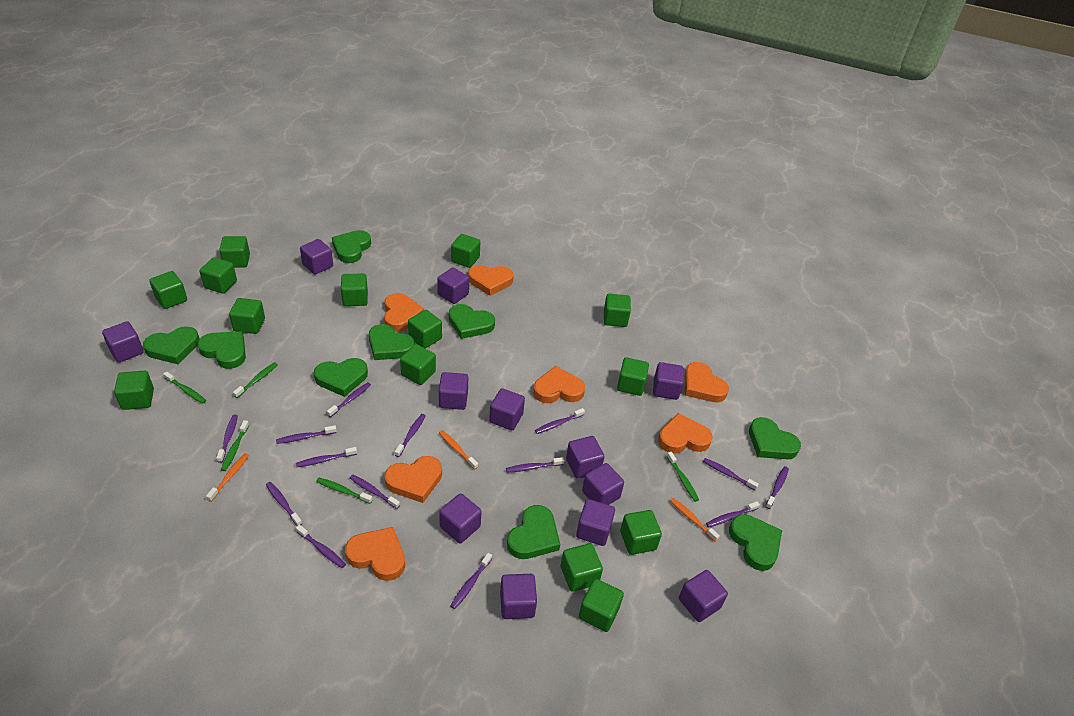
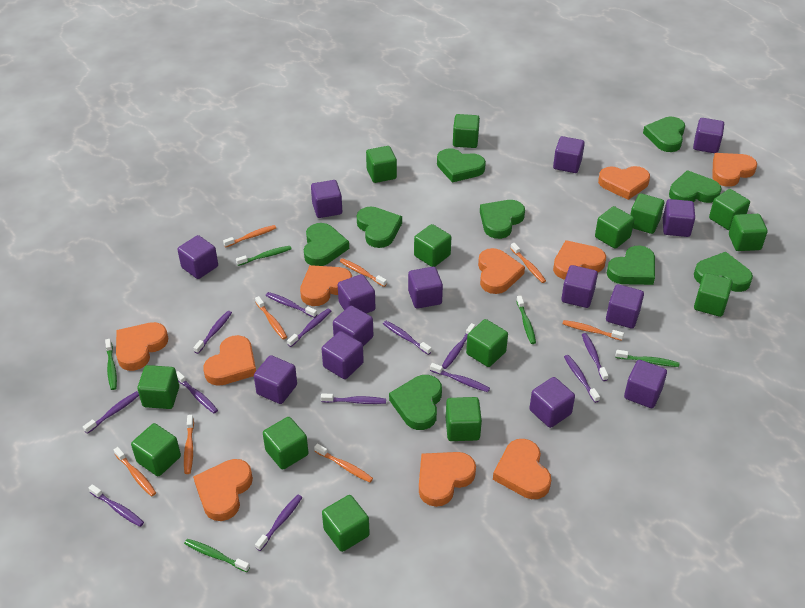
orange heart: [345,527,405,581] [384,293,424,332] [385,456,442,503] [468,265,514,296] [533,366,585,403] [658,413,713,454] [684,362,729,402] = 7 -> [116,322,168,371] [193,459,253,521] [203,335,256,386] [300,265,352,306] [419,452,476,507] [478,248,525,294] [493,439,551,499] [553,240,606,279] [598,166,650,200] [712,153,757,187] = 10
orange toothbrush: [206,453,249,502] [439,430,478,470] [670,498,720,542] = 3 -> [114,447,156,496] [184,415,194,474] [223,225,276,248] [255,296,287,339] [314,444,373,483] [340,258,387,287] [510,243,546,283] [563,320,624,341] = 8
purple cube: [102,321,143,363] [300,239,333,275] [437,267,469,304] [439,372,468,410] [440,493,482,543] [489,388,525,430] [500,574,537,619] [566,436,605,479] [576,499,615,546] [582,463,624,505] [653,362,684,400] [679,570,728,622] = 12 -> [178,235,218,279] [254,355,297,404] [311,180,342,218] [322,331,364,379] [333,305,373,346] [338,274,375,313] [408,267,443,309] [529,377,575,428] [553,136,585,173] [561,265,598,308] [606,284,644,328] [624,360,667,408] [663,199,695,237] [693,118,724,153] = 14
purple toothbrush: [217,415,238,463] [266,482,302,526] [276,425,337,444] [296,447,357,467] [296,525,346,568] [327,382,371,417] [350,475,400,509] [395,414,426,457] [450,553,492,609] [506,457,565,472] [535,408,585,434] [703,458,759,490] [706,501,760,528] [765,466,789,509] = 14 -> [83,391,139,434] [89,484,144,527] [176,371,218,413] [193,311,232,354] [255,495,302,551] [266,292,317,318] [287,309,331,347] [321,394,386,404] [383,321,432,355] [430,363,490,392] [442,323,475,369] [564,355,600,403] [582,333,608,381] = 13

